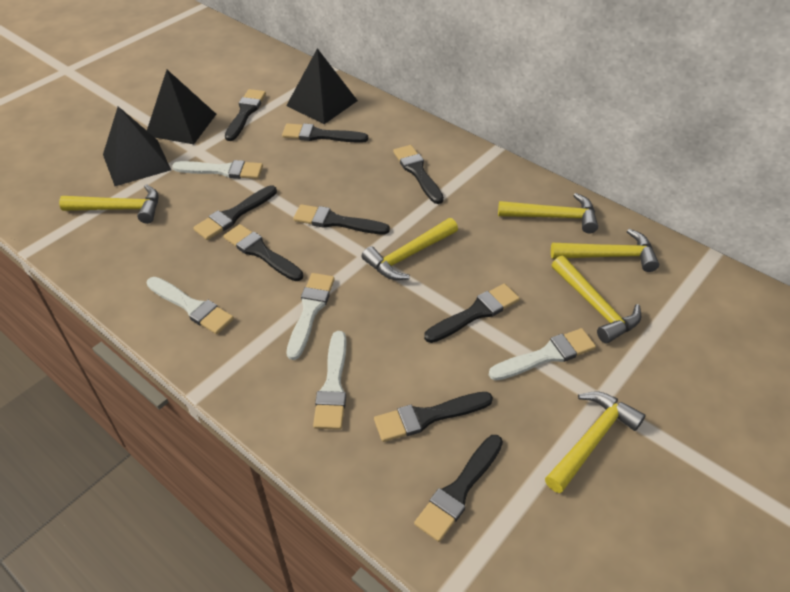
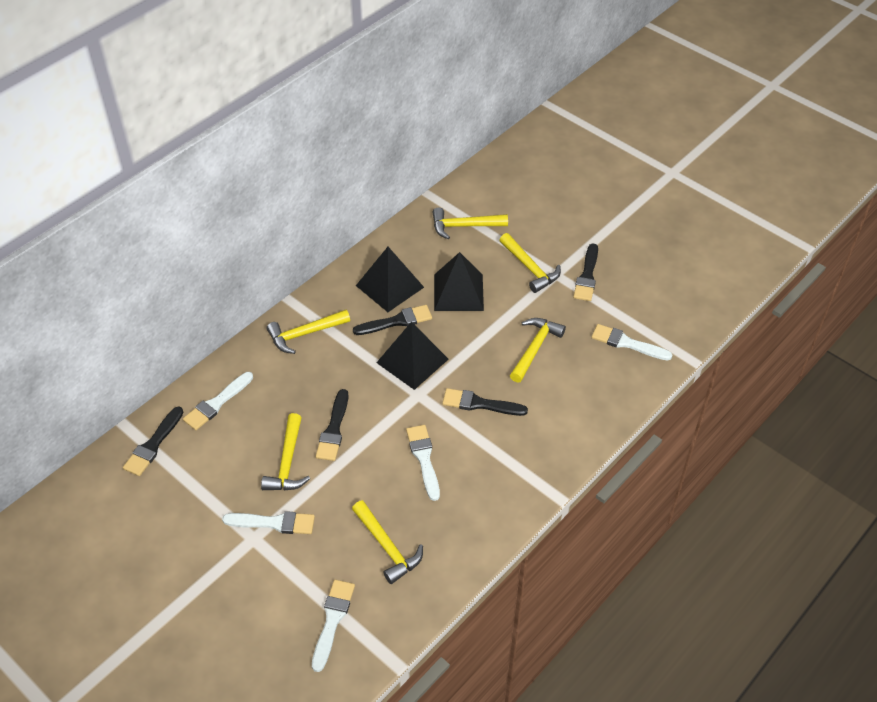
black brush: [193,185,277,240] [223,224,303,281] [225,89,266,141] [282,123,368,143] [293,204,390,234] [374,392,493,442] [393,145,444,204] [414,435,503,542] [424,284,520,343] = 9 -> [123,407,183,476] [316,389,348,461] [353,305,432,335] [442,388,528,416] [573,243,598,301] = 5

